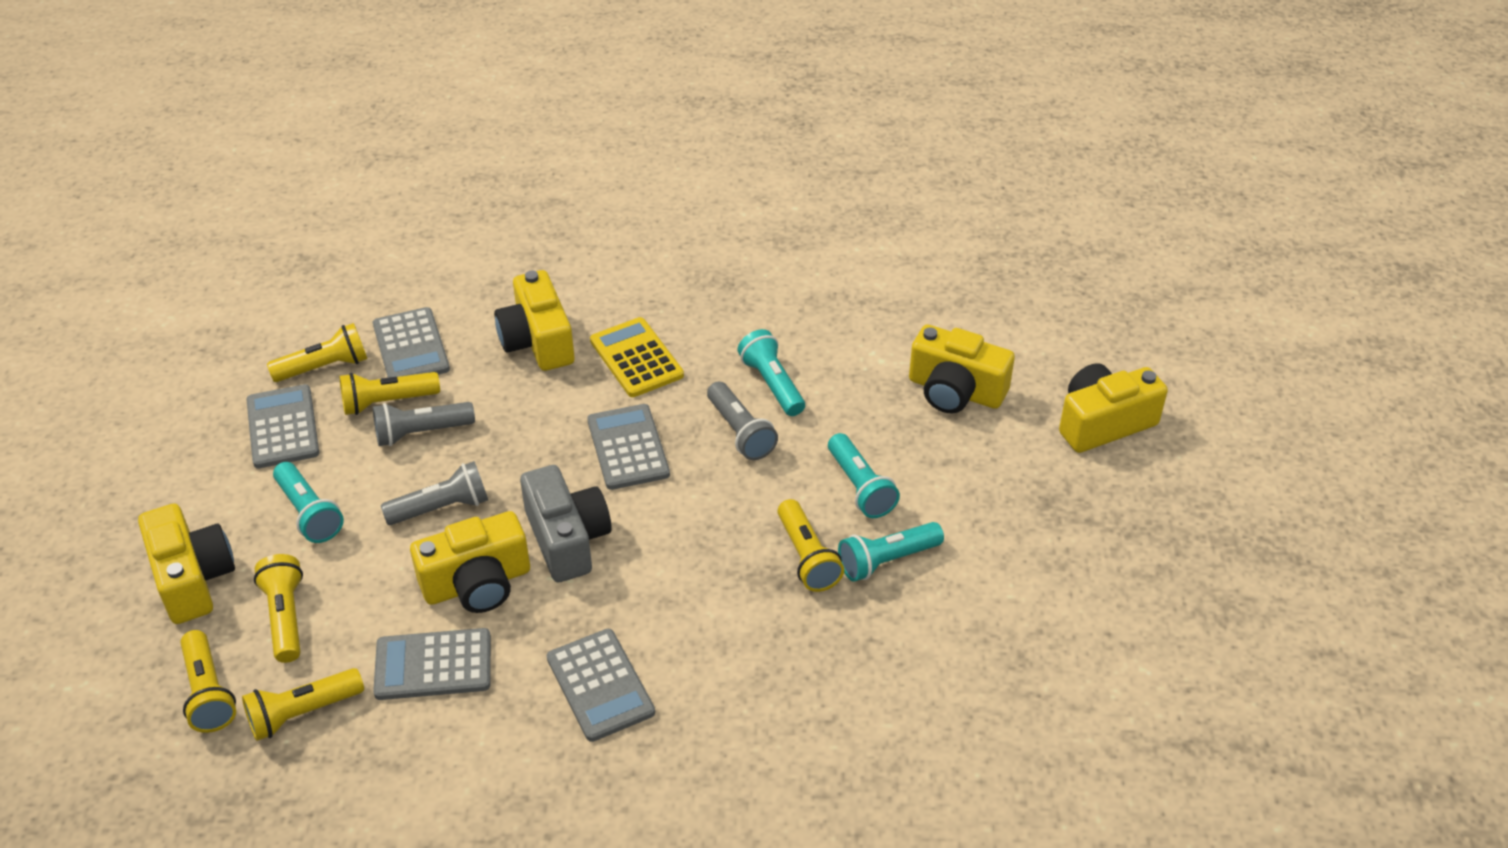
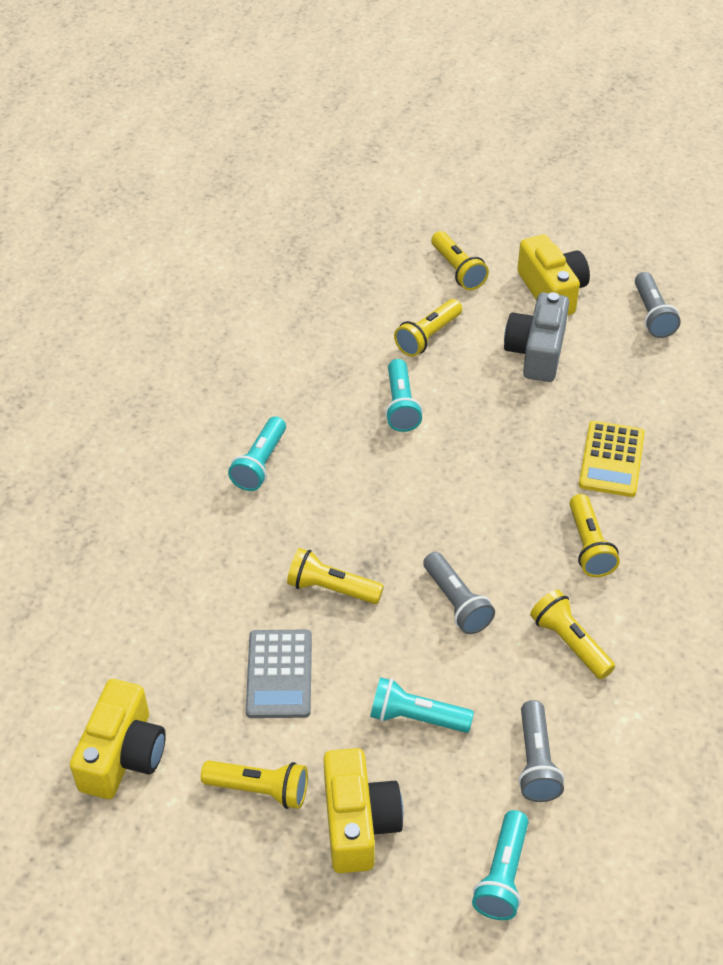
grey calculator: [246,384,319,468] [373,307,450,378] [373,628,491,700] [547,629,655,742] [587,404,670,490] = 5 -> [246,630,312,718] = 1
yellow camera: [138,504,235,624] [410,511,530,613] [494,270,575,371] [909,324,1015,413] [1059,363,1168,453] = 5 -> [70,679,166,799] [323,748,403,873] [517,234,590,316] = 3

